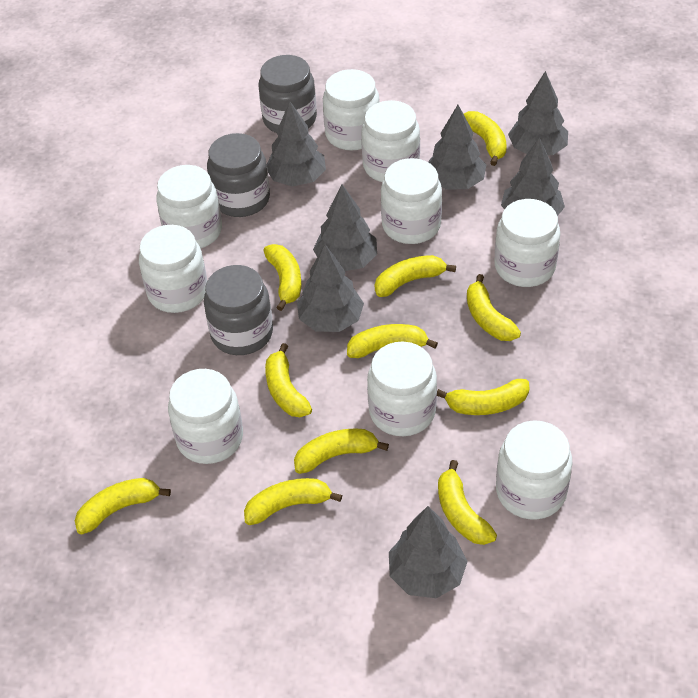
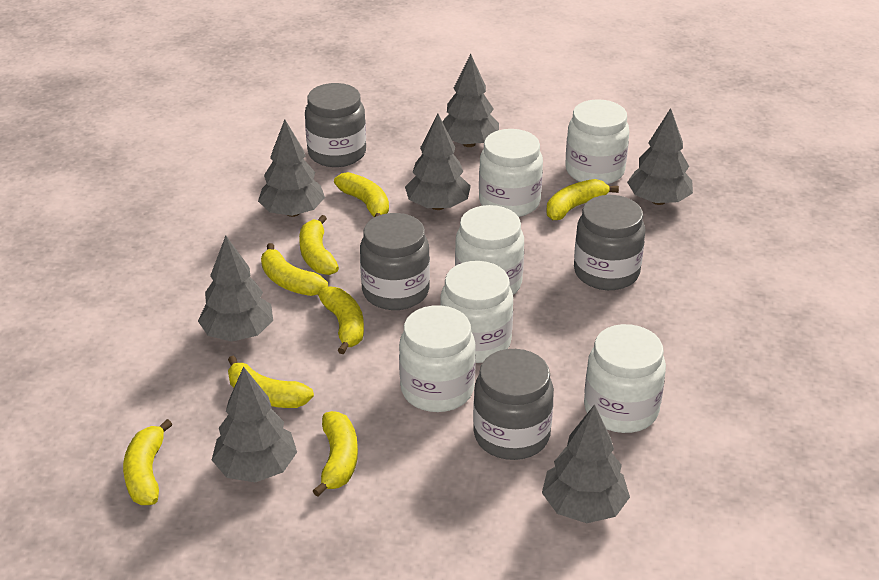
grey jar: [204,265,273,355] [207,133,270,217] [259,55,317,133] = 3 -> [305,83,366,167] [360,213,430,310] [473,349,554,460] [574,195,645,290] = 4
white jar: [139,225,207,313] [156,165,222,248] [168,369,243,464] [323,69,379,151] [361,100,420,182] [367,342,437,436] [381,158,442,244] [494,199,560,287] [496,420,573,520] = 9 -> [399,305,476,412] [440,261,513,363] [455,205,524,295] [479,129,543,217] [565,99,630,184] [584,324,666,433] = 6
yellow banana: [75,478,171,534] [244,478,342,525] [263,244,302,311] [265,343,312,417] [294,429,389,474] [347,324,438,358] [375,255,456,297] [437,379,529,415] [438,460,497,545] [464,111,507,166] [467,274,521,341] = 11 -> [123,419,173,505] [228,355,314,408] [261,243,328,296] [299,215,339,275] [313,411,358,497] [318,286,364,354] [334,172,389,218] [546,179,619,220] = 8

